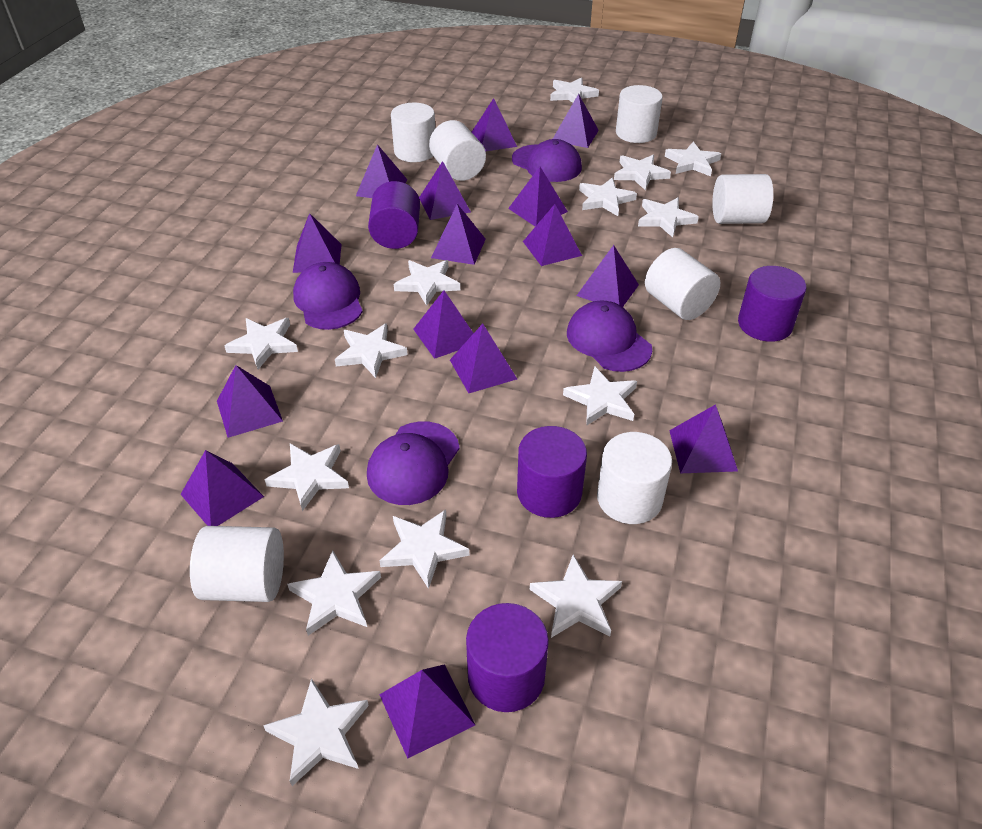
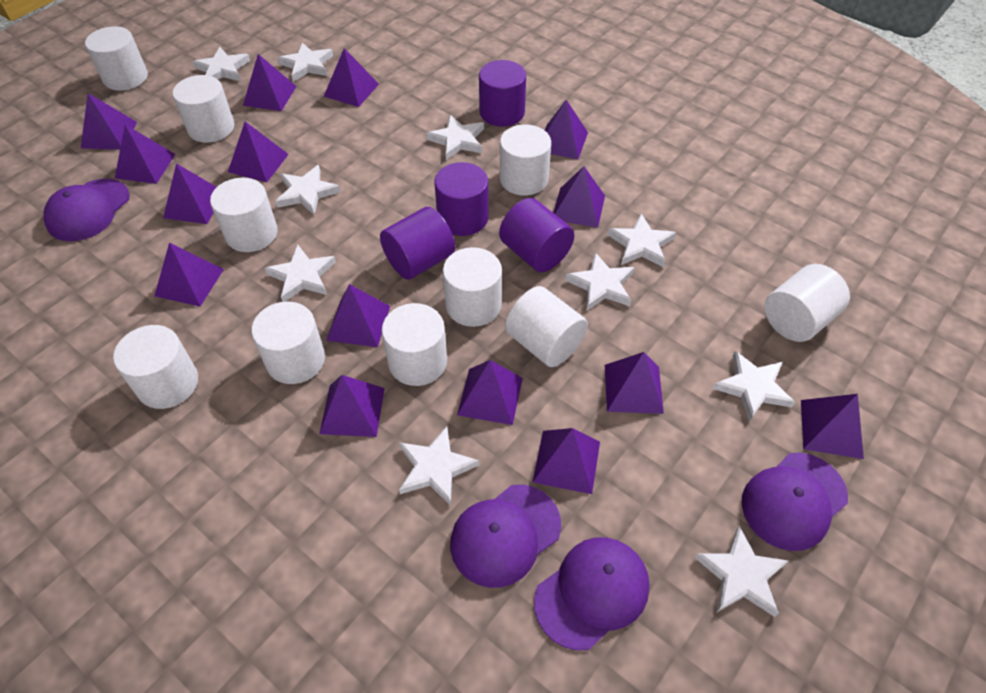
white cylinder: [190,526,284,602] [391,103,435,162] [429,120,486,181] [597,432,672,524] [616,85,663,143] [645,248,720,320] [712,174,773,224] = 7 -> [85,26,148,91] [113,325,198,409] [172,75,235,143] [210,178,278,252] [251,302,325,384] [382,303,447,386] [443,247,502,327] [500,124,551,196] [505,286,588,367] [764,264,850,342] = 10
white star: [225,318,298,369] [263,678,369,786] [265,444,349,511] [287,550,381,636] [335,323,408,378] [379,510,469,589] [394,260,460,306] [530,555,622,638] [550,77,599,103] [563,366,637,426] [579,178,637,216] [614,155,671,190] [638,198,699,237] [665,142,721,176] = 14 -> [193,47,250,81] [264,244,336,302] [275,165,341,215] [277,42,333,81] [399,426,479,506] [426,115,484,160] [565,252,635,310] [607,213,676,267] [695,526,789,617] [713,351,795,422] = 10

